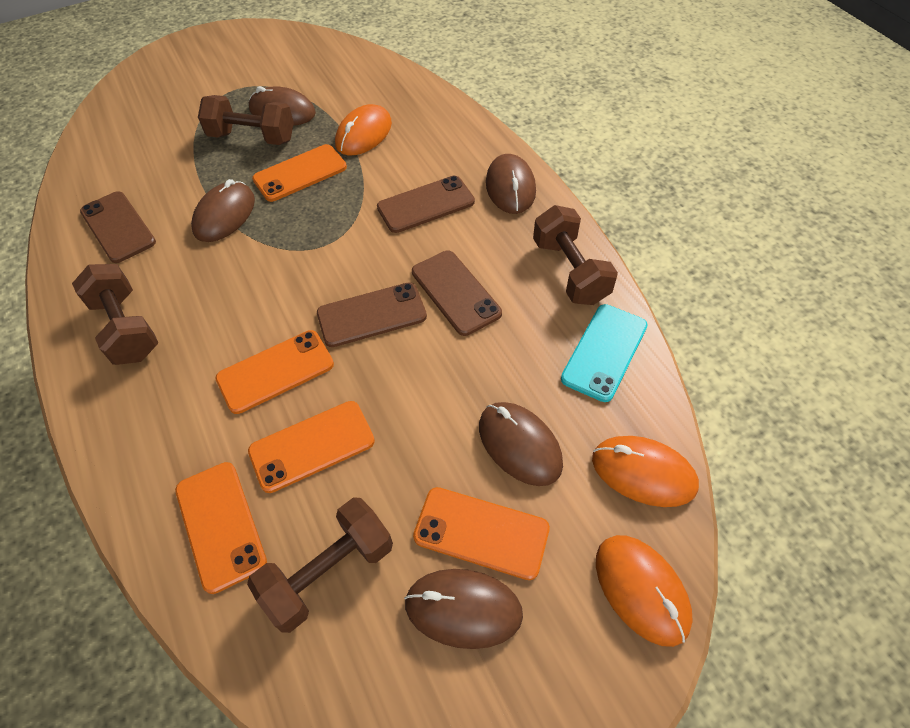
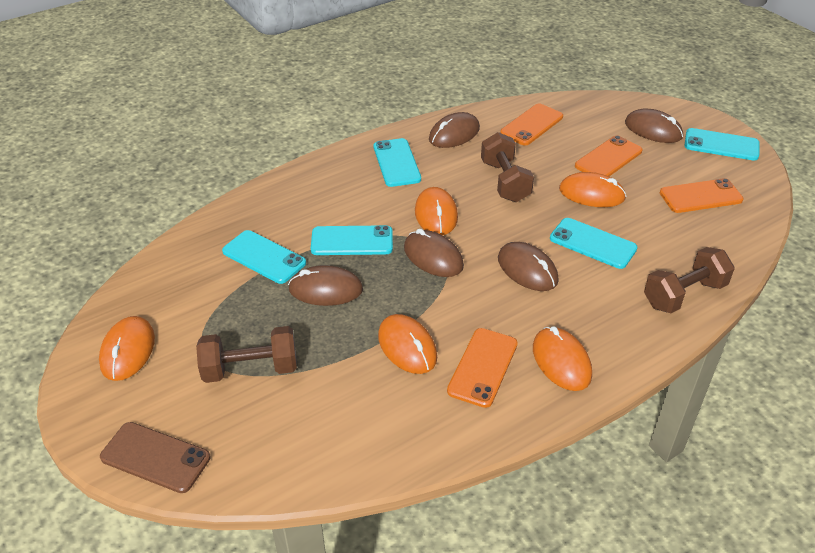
brown dumbbell: [72,264,158,365] [198,95,294,145] [247,497,393,633] [533,205,618,305] = 4 -> [196,326,297,383] [481,132,534,202] [644,247,735,313] = 3
brown phone: [80,191,156,263] [317,282,427,347] [377,176,475,233] [412,251,502,336] = 4 -> [100,422,211,493] = 1
orange mouse: [335,104,392,156] [592,436,699,507] [596,535,693,647] = 3 -> [99,316,155,381] [378,314,437,374] [415,187,458,235] [533,326,592,391] [559,172,626,207] = 5
orange phone: [175,462,267,594] [216,330,334,414] [248,401,375,493] [252,144,347,202] [413,487,550,580] = 5 -> [447,328,518,408] [500,104,563,146] [575,135,642,176] [660,178,744,213] = 4
turquoise phone: [561,304,648,402] = 1 -> [222,230,306,284] [311,225,393,255] [374,138,421,187] [550,218,637,269] [684,128,759,160] = 5

